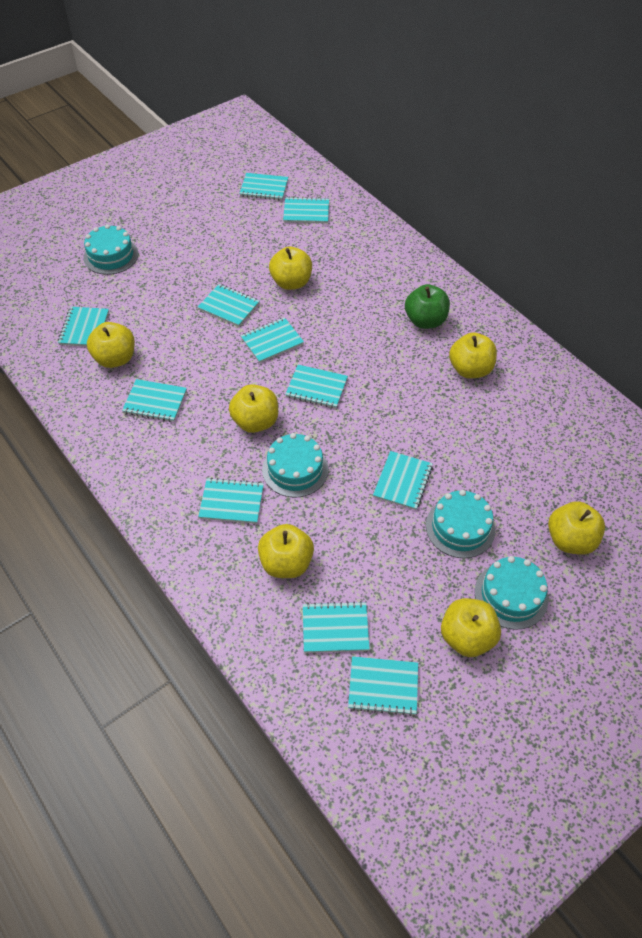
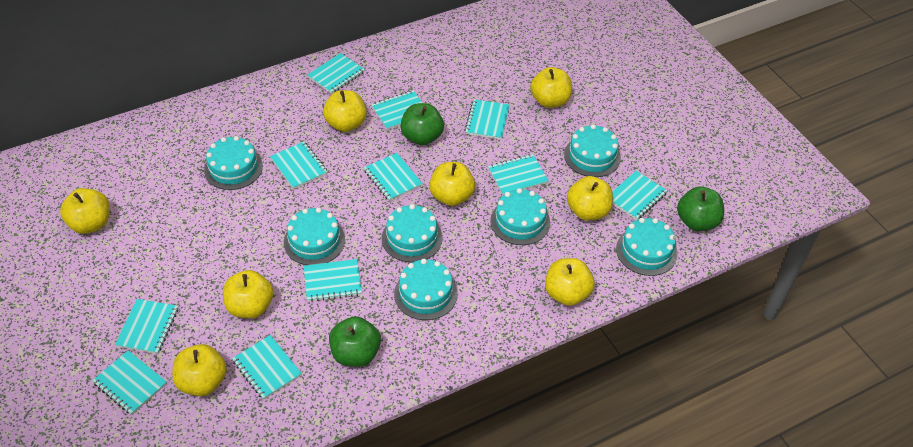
green apple: [405,284,450,329] = 1 -> [329,316,381,367] [400,103,444,145] [677,186,724,231] = 3
turquoise cake: [83,224,138,275] [262,433,328,498] [426,490,495,558] [475,556,548,630] = 4 -> [204,136,263,190] [284,208,345,265] [382,204,443,262] [394,259,458,320] [490,188,550,245] [564,124,621,177] [616,218,678,276] = 7
yellow apple: [87,322,135,368] [229,384,278,433] [258,524,314,578] [269,246,312,290] [441,598,501,657] [449,332,497,379] [548,501,605,555] = 7 -> [60,188,110,234] [172,344,227,396] [223,270,274,319] [323,90,367,132] [429,162,475,206] [530,67,572,108] [545,258,594,306] [567,176,613,221] = 8

